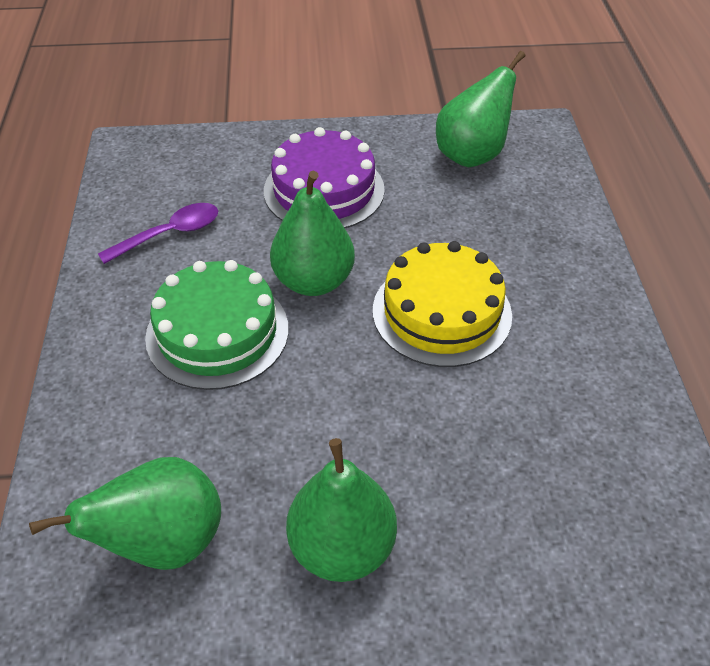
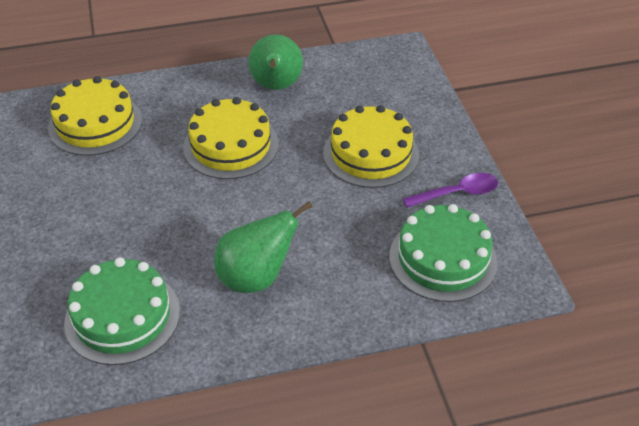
green cake: [145,260,289,390] = 1 -> [64,257,180,365] [389,204,498,302] = 2
green pear: [29,457,221,570] [270,171,355,296] [286,438,397,582] [436,51,525,167] = 4 -> [214,201,313,293] [248,34,303,90] = 2
purple cake: [264,127,385,228] = 1 -> none = 0
yellow cake: [373,241,512,367] = 1 -> [48,76,142,156] [183,97,278,179] [323,105,419,188] = 3

